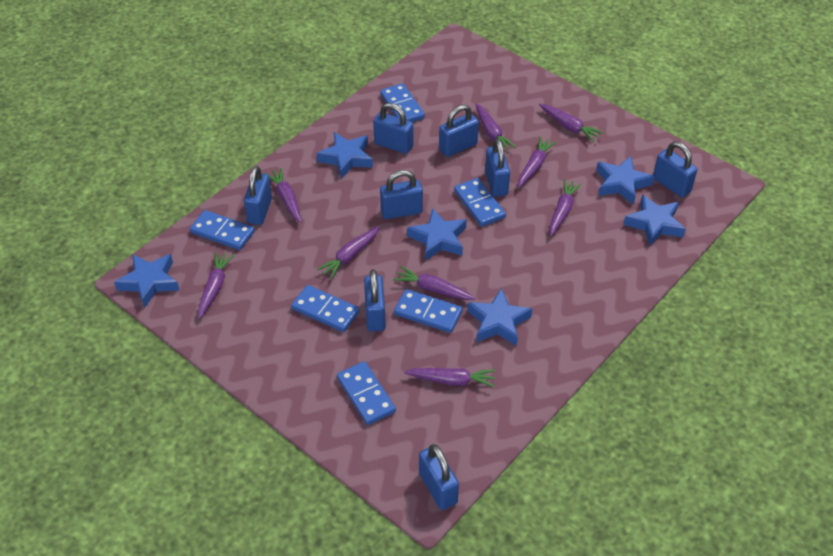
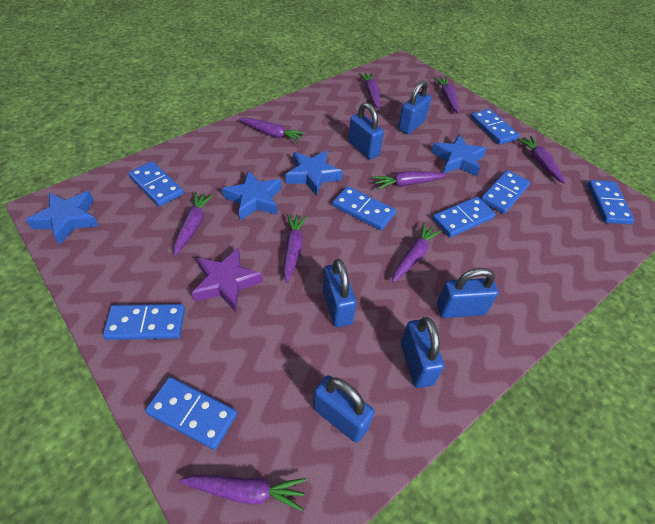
blue domino: [190,210,255,250] [291,285,360,332] [337,361,396,425] [380,83,425,122] [394,289,463,333] [454,178,506,226] = 6 -> [103,304,185,340] [128,161,184,207] [145,377,237,450] [332,186,396,230] [432,197,495,238] [471,109,519,145] [481,170,530,214] [587,180,635,224] = 8
blue padlock: [244,166,272,225] [364,269,386,331] [373,103,413,154] [380,170,423,219] [419,444,459,510] [439,105,479,157] [485,139,510,197] [653,142,697,197] = 8 -> [313,375,375,443] [323,259,357,327] [348,102,384,159] [398,80,431,134] [401,317,444,388] [437,268,499,318] = 6
blue star: [114,254,179,308] [316,132,373,179] [407,209,466,261] [467,288,532,346] [596,156,655,205] [623,194,686,246] = 6 -> [26,191,99,245] [222,170,282,220] [285,150,343,196] [431,134,487,176] = 4
purple star: none = 0 -> [192,247,263,312] = 1

